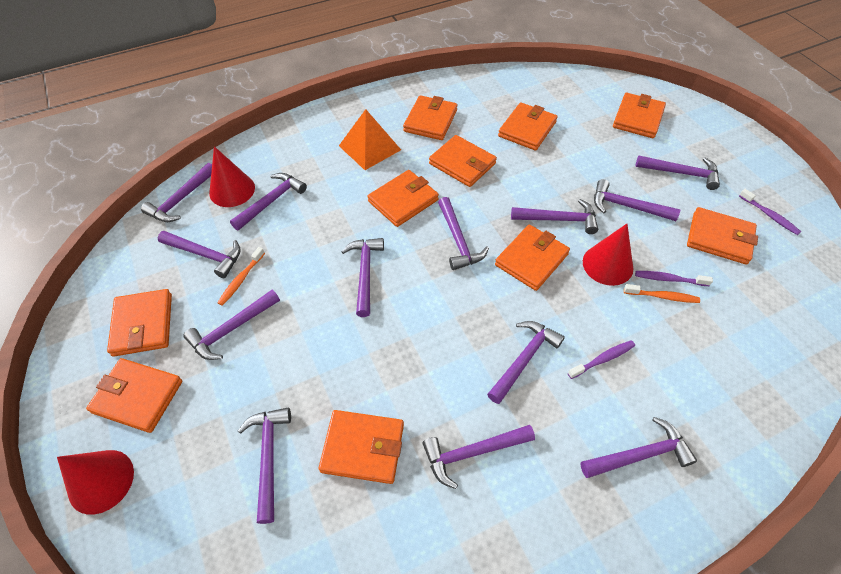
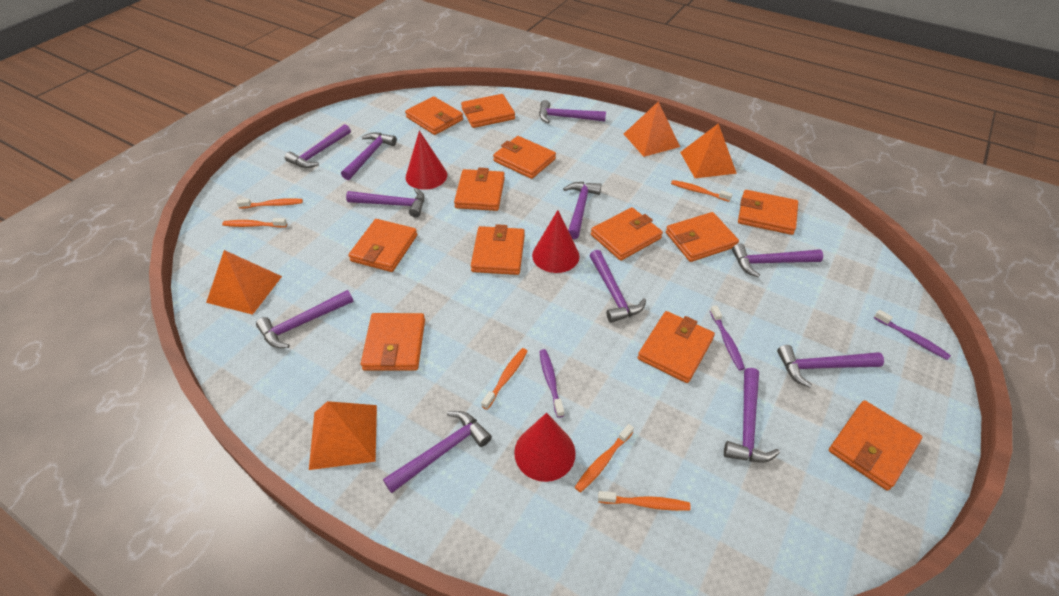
orange pyramid: [339,109,401,170] = 1 -> [206,250,282,315] [309,401,377,470] [624,101,680,157] [680,123,737,178] = 4
orange toothbrush: [217,247,265,306] [624,284,700,303] = 2 -> [222,218,287,228] [237,198,303,209] [481,348,528,410] [575,424,634,492] [598,491,690,511] [671,180,733,202] = 6
orange wallet: [86,358,182,433] [107,289,172,357] [319,410,404,484] [368,170,439,227] [403,95,458,140] [429,135,497,187] [495,225,570,291] [498,102,557,151] [613,93,666,138] [687,207,758,265] = 10 -> [348,219,417,272] [361,313,425,371] [405,96,463,135] [454,168,505,211] [461,94,515,128] [471,224,525,275] [493,136,556,179] [591,207,663,261] [638,311,715,383] [666,212,739,262] [738,190,798,235] [829,400,922,491] = 12
purple hammer: [141,163,212,222] [158,231,241,278] [183,290,280,360] [230,173,307,231] [238,407,291,524] [341,238,384,317] [422,425,535,489] [438,197,489,270] [487,321,565,404] [511,199,598,234] [581,417,697,478] [594,179,680,221] [636,156,720,190] = 13 -> [256,290,354,348] [285,124,351,168] [341,132,397,180] [346,188,425,217] [383,411,492,493] [539,100,606,123] [563,182,601,239] [590,250,646,323] [724,368,780,463] [732,244,823,277] [777,345,884,388] = 11

